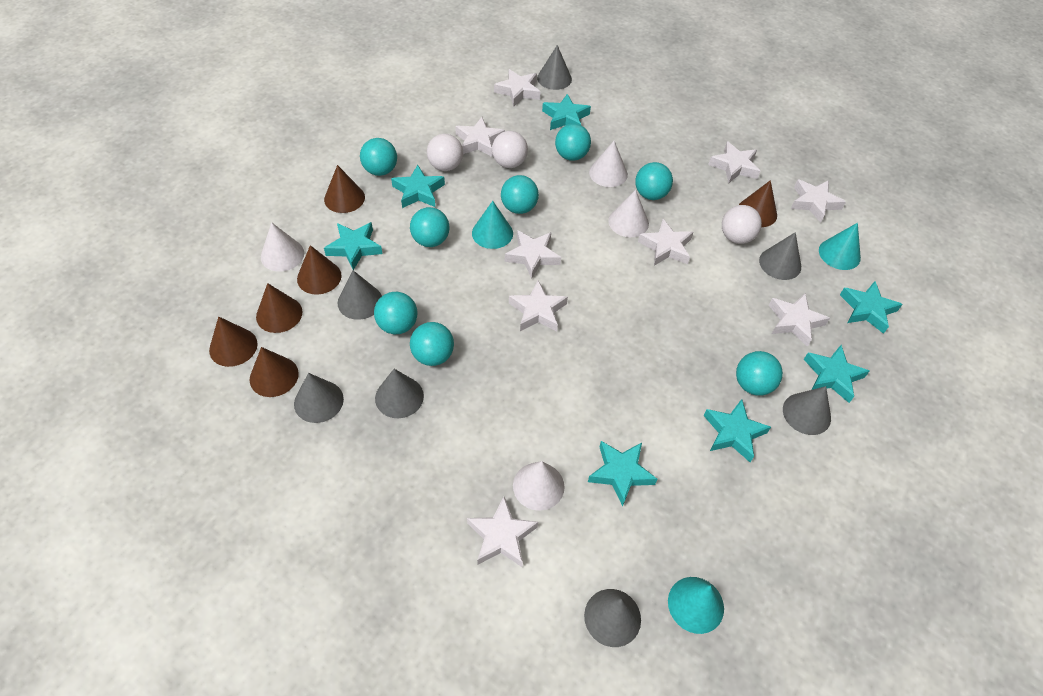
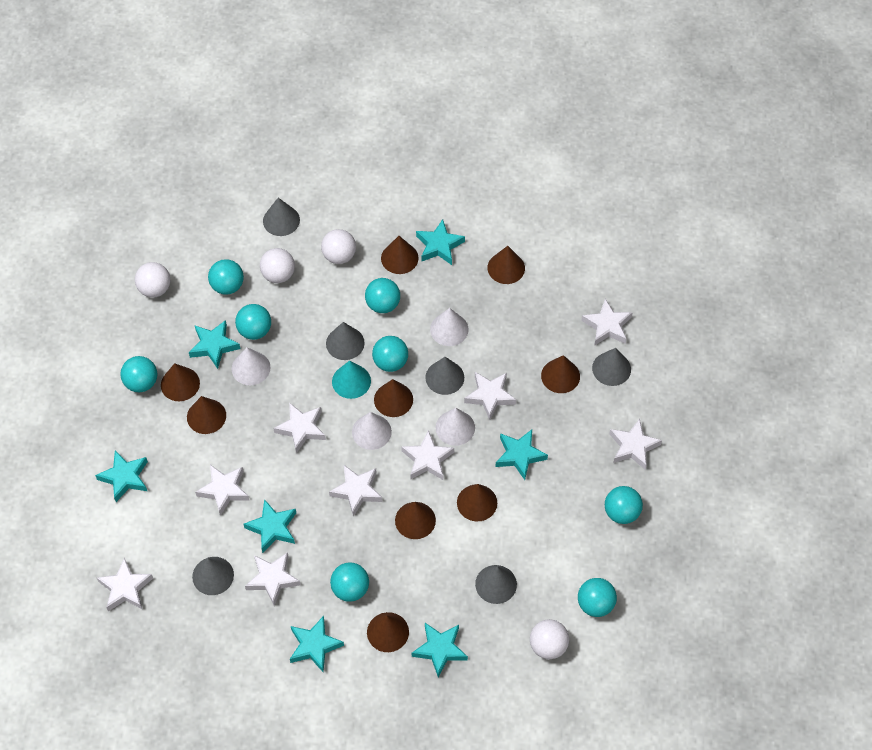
brown cone: [209,317,258,367] [250,347,299,397] [256,283,303,333] [297,245,342,295] [324,165,365,213] [739,180,777,227] = 6 -> [161,363,200,401] [187,396,226,434] [367,612,409,652] [374,379,413,417] [381,236,419,274] [395,502,436,539] [457,484,497,521] [488,246,525,284] [541,355,580,393] = 9
grey cone: [294,373,344,423] [338,270,382,320] [375,369,424,418] [537,45,572,90] [584,589,641,647] [759,232,801,280] [783,386,831,435] = 7 -> [192,557,234,595] [263,198,300,236] [326,322,365,360] [425,357,464,395] [475,565,517,604] [592,348,631,386] = 6
turquoise cone: [472,201,513,249] [668,577,724,634] [819,223,861,270] = 3 -> [332,361,371,399] = 1
white ball: [427,134,463,171] [492,131,528,168] [722,205,762,244] = 3 -> [135,262,170,297] [260,248,295,283] [321,229,356,264] [530,619,569,659] = 4

